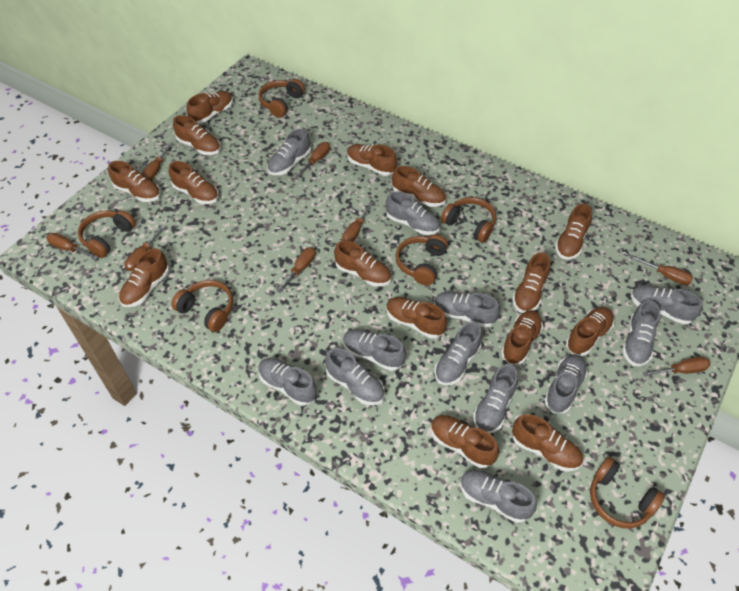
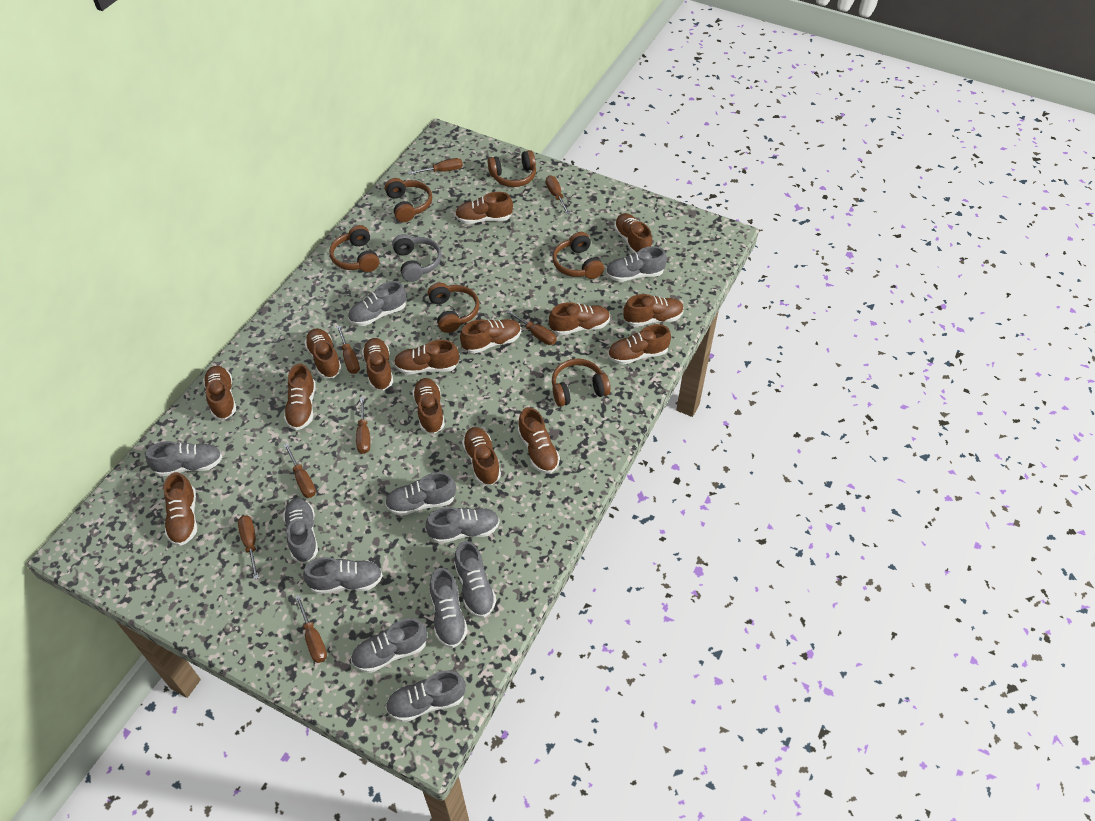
grey headphones: none = 0 -> [392,234,442,282] = 1
grey shoe: [258,358,317,406] [267,129,311,175] [325,348,385,405] [343,329,406,371] [386,191,440,235] [434,291,500,328] [434,322,482,385] [460,470,537,523] [473,364,518,433] [544,355,588,413] [622,300,660,366] [631,285,703,324] = 12 -> [145,441,222,476] [283,498,318,563] [303,557,383,594] [348,281,406,326] [351,618,427,673] [385,472,456,516] [385,671,466,722] [426,507,500,544] [430,568,468,648] [454,541,496,618] [606,246,667,282] = 11

